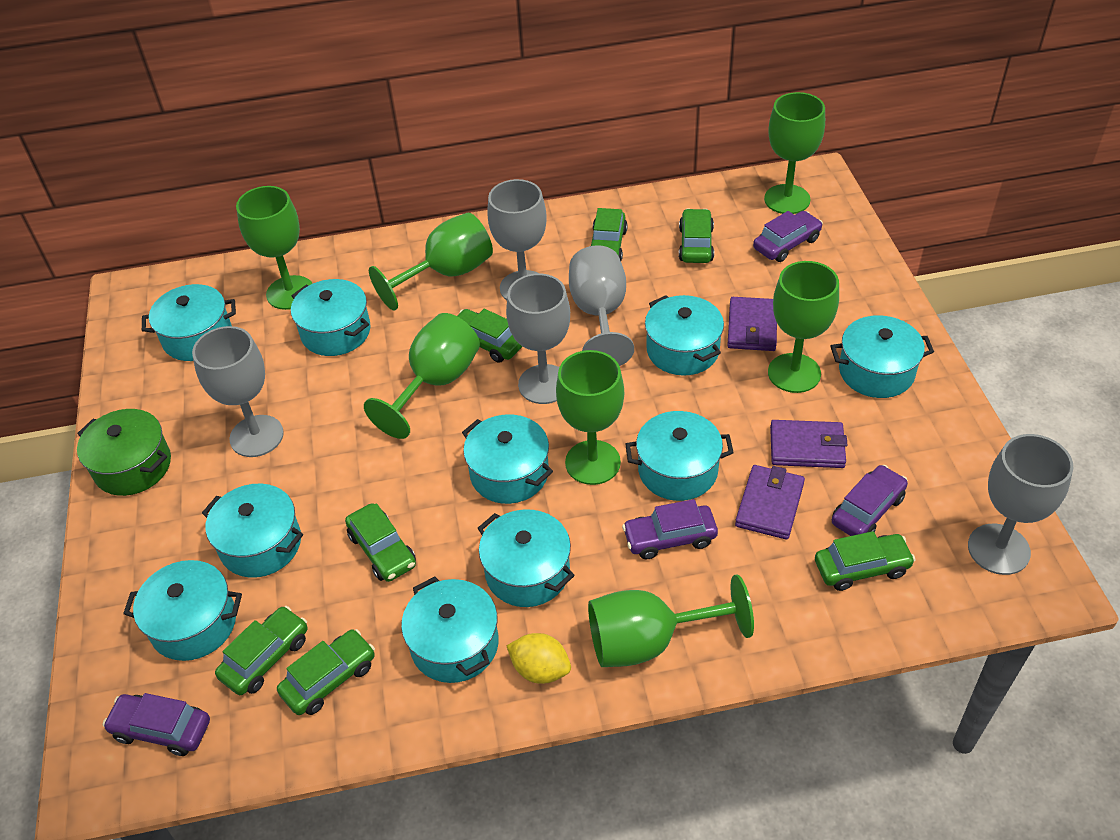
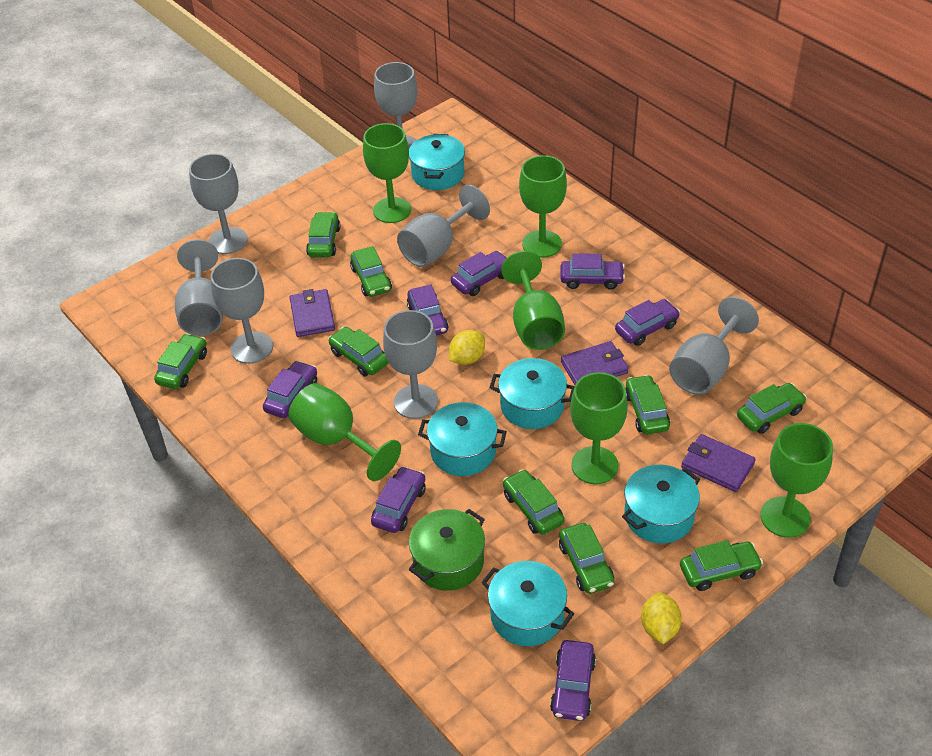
green car: [215,606,308,695] [277,629,375,715] [345,503,416,582] [457,309,523,363] [591,208,628,261] [679,208,714,263] [815,531,915,591] = 7 -> [154,333,207,389] [306,212,340,258] [328,327,389,377] [350,246,392,297] [503,469,565,535] [559,523,614,594] [625,375,670,434] [680,540,763,591] [737,383,807,434] = 9
green goblet: [236,186,313,310] [364,313,480,439] [369,213,493,311] [556,350,624,485] [588,575,754,667] [764,92,825,214] [768,261,839,393] = 7 -> [288,383,401,481] [363,123,411,223] [501,251,565,350] [519,155,567,258] [570,372,628,484] [760,423,833,538] = 6
grey goblet: [192,326,284,457] [487,179,547,300] [506,273,570,404] [569,245,634,366] [968,434,1073,575] = 5 -> [175,239,223,336] [189,153,248,254] [211,258,273,364] [374,62,418,149] [383,310,438,419] [397,185,490,267] [669,297,759,395] = 7
purple car: [103,693,210,756] [622,499,718,559] [753,211,823,262] [832,465,908,536] = 4 -> [263,361,317,418] [371,466,426,533] [407,284,449,335] [451,251,506,296] [550,640,596,721] [560,253,625,289] [615,299,680,346] = 7
turquoise pot: [123,560,242,661] [142,284,236,361] [202,484,303,578] [291,279,370,356] [401,576,499,683] [462,414,553,504] [478,509,575,607] [625,411,734,501] [645,295,724,376] [830,315,934,398] = 10 -> [409,134,465,190] [418,402,507,476] [481,561,574,646] [489,358,575,429] [622,465,700,544] = 5
yellow lemon: [507,633,571,684] = 1 -> [449,330,485,365] [641,592,682,644] = 2

